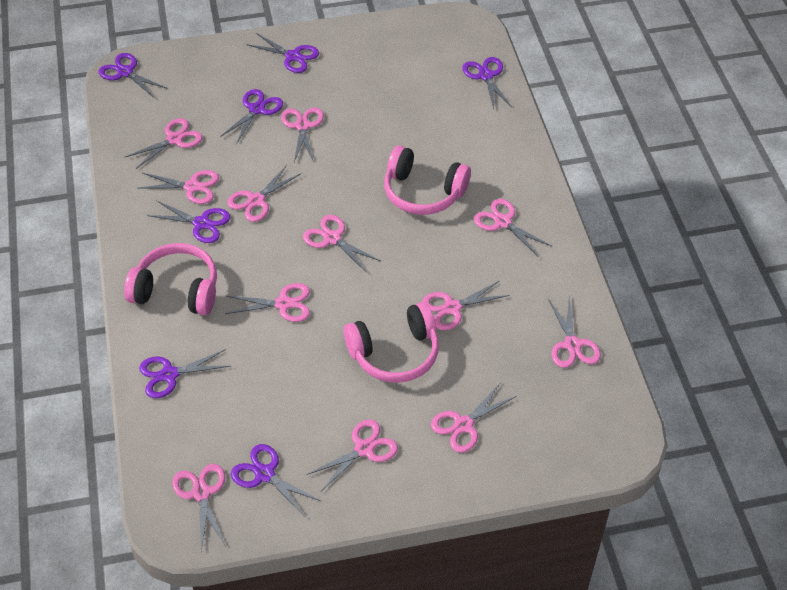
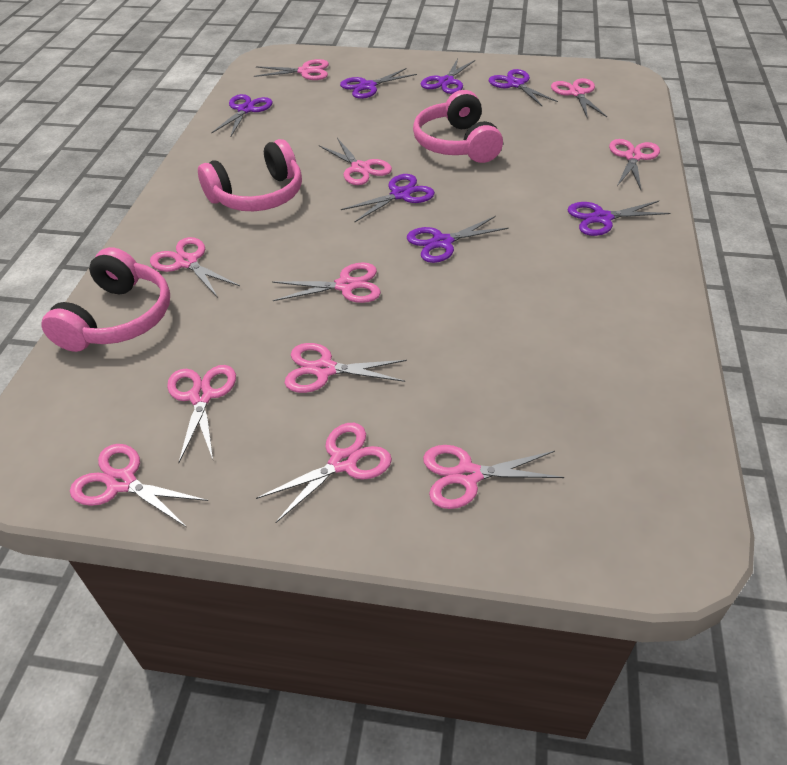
pink scissors: [125,118,203,169] [137,170,219,204] [172,464,225,552] [225,283,310,322] [227,165,300,222] [281,107,324,163] [303,215,381,273] [306,419,398,491] [422,281,510,330] [431,382,517,453] [474,199,551,256] [548,297,601,368] = 12 -> [70,444,208,527] [150,237,240,298] [167,365,236,463] [254,59,329,80] [256,423,392,523] [272,262,381,303] [285,343,407,393] [319,138,392,185] [423,445,564,509] [551,78,607,118] [609,139,660,190] = 11

